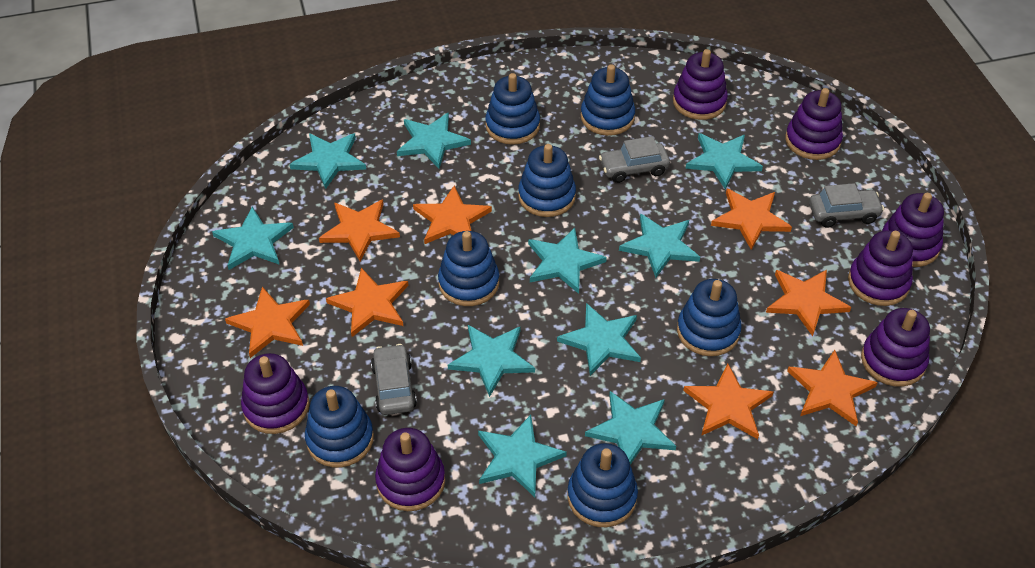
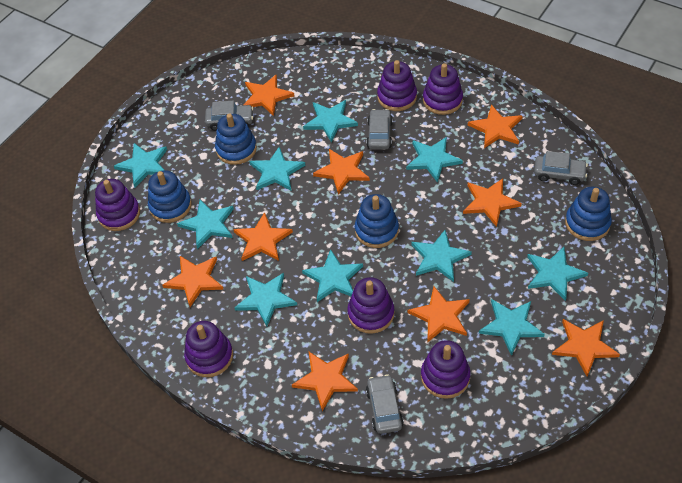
blue stacking toy: [305,386,374,467] [438,231,499,306] [486,73,540,145] [518,144,576,217] [567,443,638,527] [581,64,635,136] [677,279,742,356] = 7 -> [148,170,192,223] [215,113,257,165] [355,194,399,248] [565,187,612,241] = 4
grey car: [371,344,417,415] [599,136,670,183] [809,183,884,228] = 3 -> [205,101,253,131] [366,109,393,149] [366,374,404,434] [534,151,588,185] = 4
orange star: [225,287,310,358] [319,199,400,262] [326,268,408,337] [413,185,492,244] [683,363,773,439] [711,189,792,250] [766,270,851,336] [787,350,878,426] = 8 -> [162,256,224,307] [233,212,293,261] [243,75,294,116] [292,352,358,411] [313,149,370,195] [408,286,470,343] [463,178,522,227] [468,105,523,148] [552,319,620,377] = 9
purple stacking toy: [241,353,309,434] [375,428,445,511] [673,49,728,120] [785,88,843,160] [848,230,913,306] [861,308,930,387] [882,193,944,267] = 7 -> [95,179,140,231] [184,321,233,377] [347,277,394,334] [377,60,417,111] [421,340,470,399] [423,63,463,115] = 6

